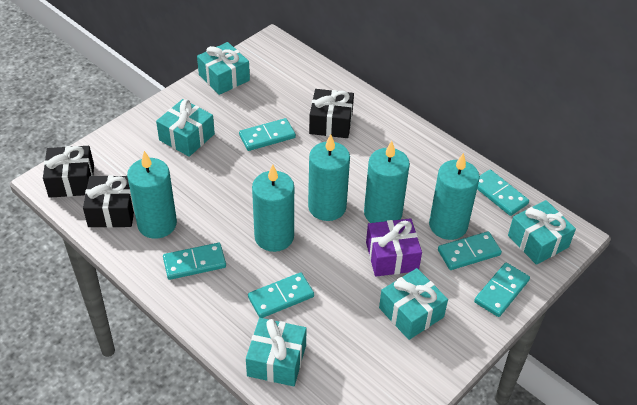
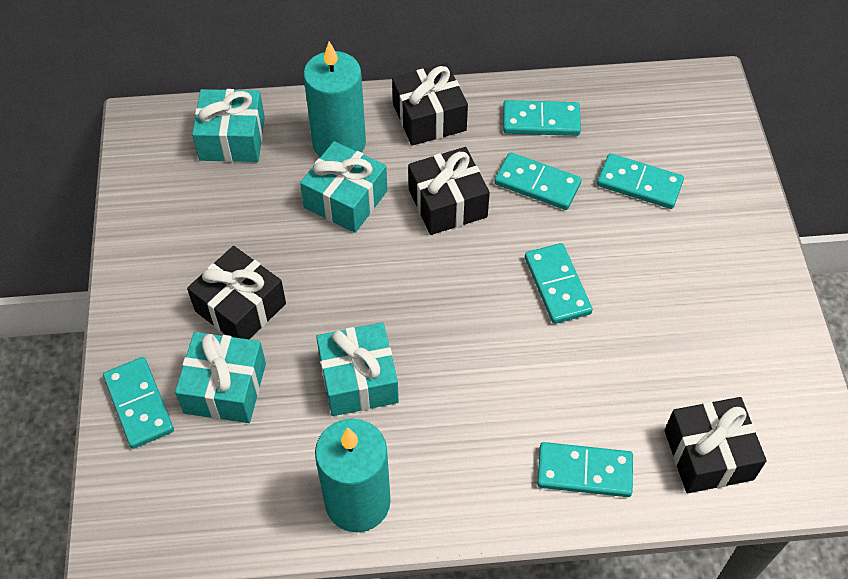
black gift: [43,146,94,198] [83,175,134,228] [309,89,354,138] = 3 -> [187,246,286,339] [392,63,468,146] [408,147,490,235] [664,397,767,493] = 4
purple gift: [366,218,422,277] = 1 -> none = 0
turquoise candle: [127,151,177,239] [252,164,294,252] [308,134,350,221] [364,141,410,223] [429,153,480,240] = 5 -> [303,41,366,157] [315,418,391,532] = 2
turquoise gift: [156,99,215,157] [197,42,250,95] [246,318,307,386] [379,268,448,340] [508,200,576,265] = 5 -> [175,332,266,423] [192,89,265,162] [300,141,387,233] [316,322,399,416] = 4

